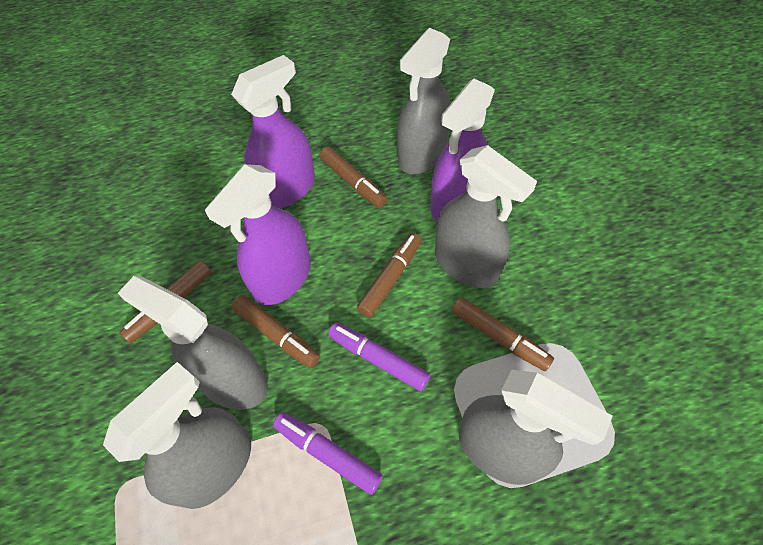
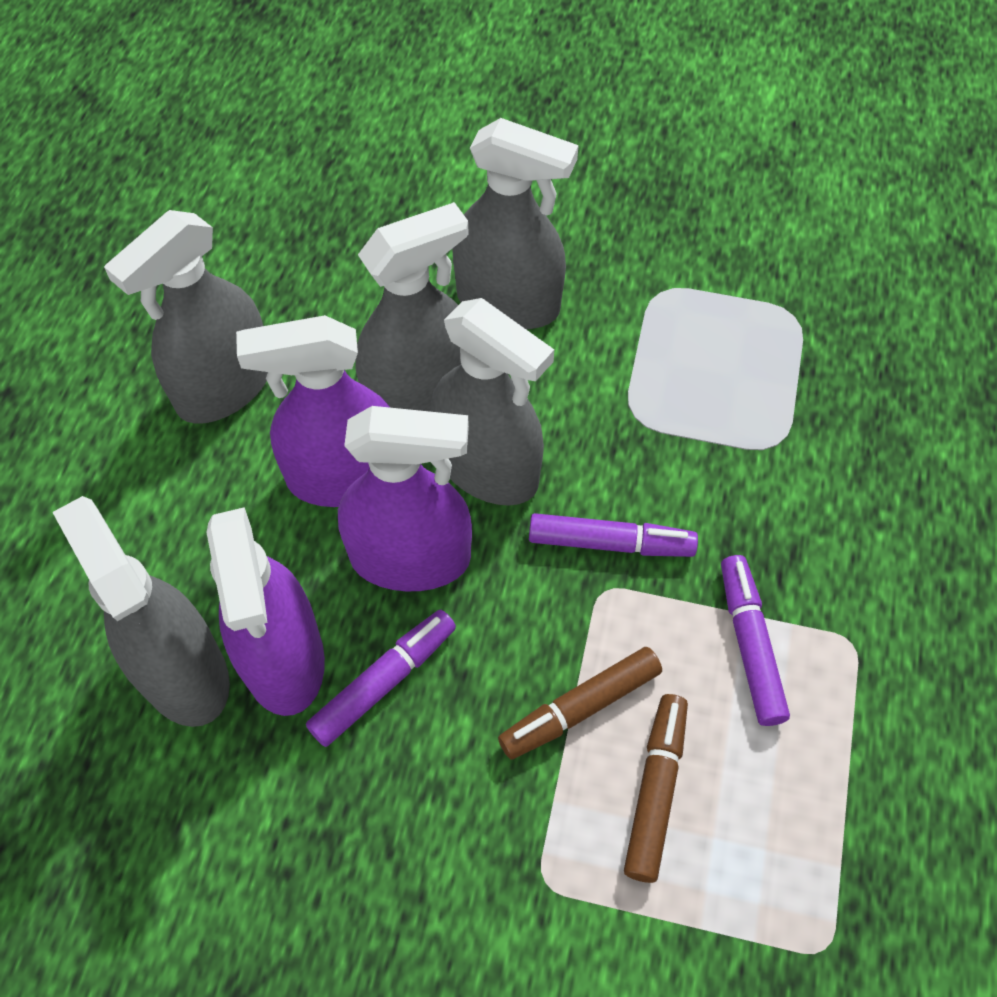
brown marker: [119,261,212,343] [231,295,320,368] [319,147,387,208] [357,233,422,318] [452,297,554,371] = 5 -> [498,647,662,760] [624,694,688,883] = 2
purple marker: [273,412,383,495] [328,323,430,391] = 2 -> [306,610,456,747] [529,513,698,557] [721,555,790,726] = 3

